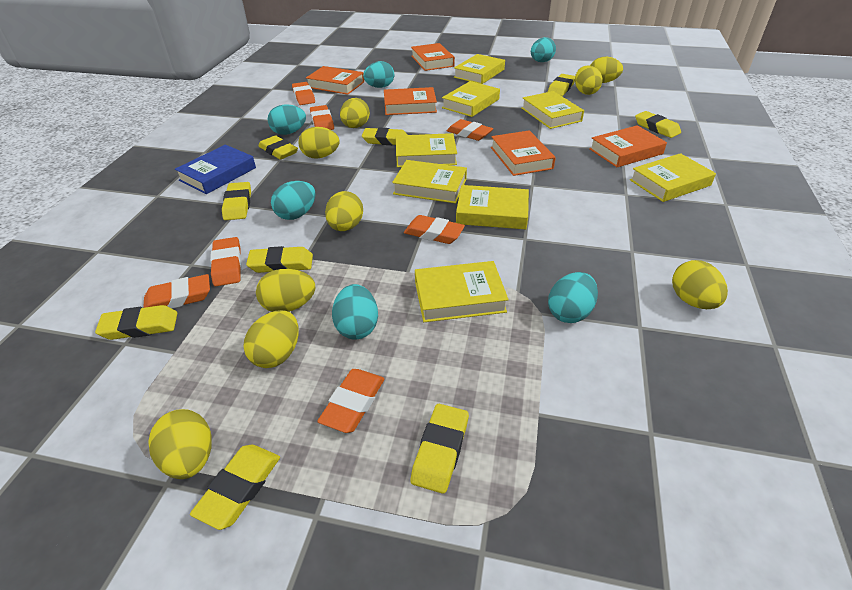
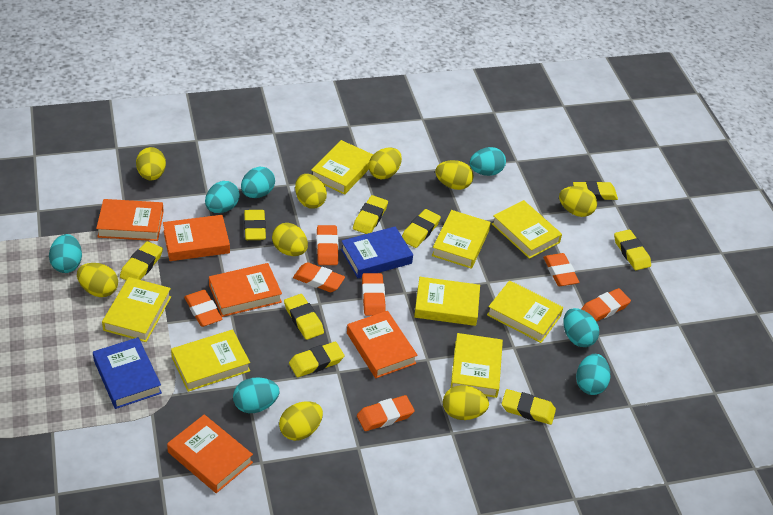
blue book: [175,145,256,194] = 1 -> [93,337,162,409] [341,226,413,278] = 2
turquoise egg: [268,104,306,135] [271,181,316,220] [332,284,378,340] [363,61,394,88] [531,37,556,62] [548,272,598,323] = 6 -> [49,234,82,273] [205,181,240,213] [233,377,279,413] [241,167,275,198] [470,147,506,176] [563,308,599,347] [576,354,610,395] = 7

